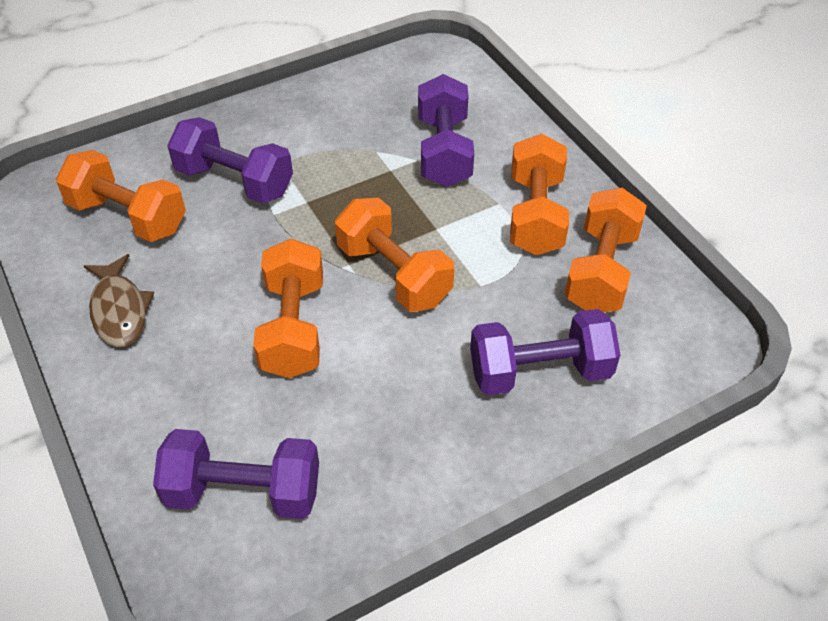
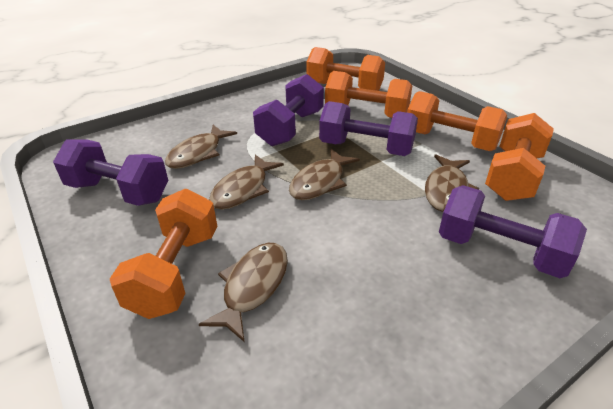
brown fish: [84,254,154,347] = 1 -> [165,125,237,169] [199,243,288,342] [209,155,284,210] [289,149,360,200] [425,155,479,212] = 5

